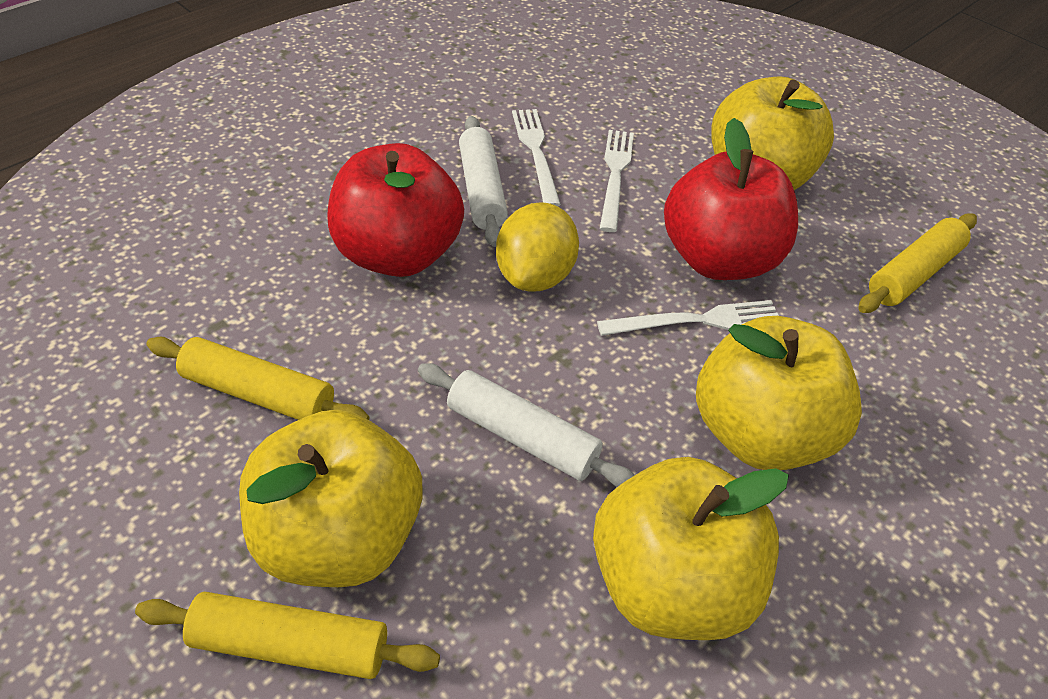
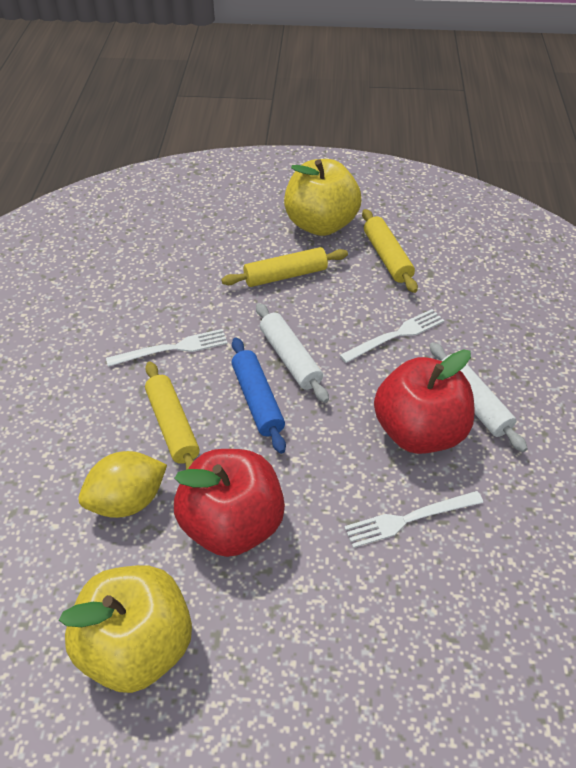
blue rolling pin: none = 0 -> [232,338,286,454] = 1
yellow apple: [239,410,423,587] [593,457,789,640] [696,316,862,470] [712,77,834,190] = 4 -> [59,565,192,693] [284,159,361,236] = 2

